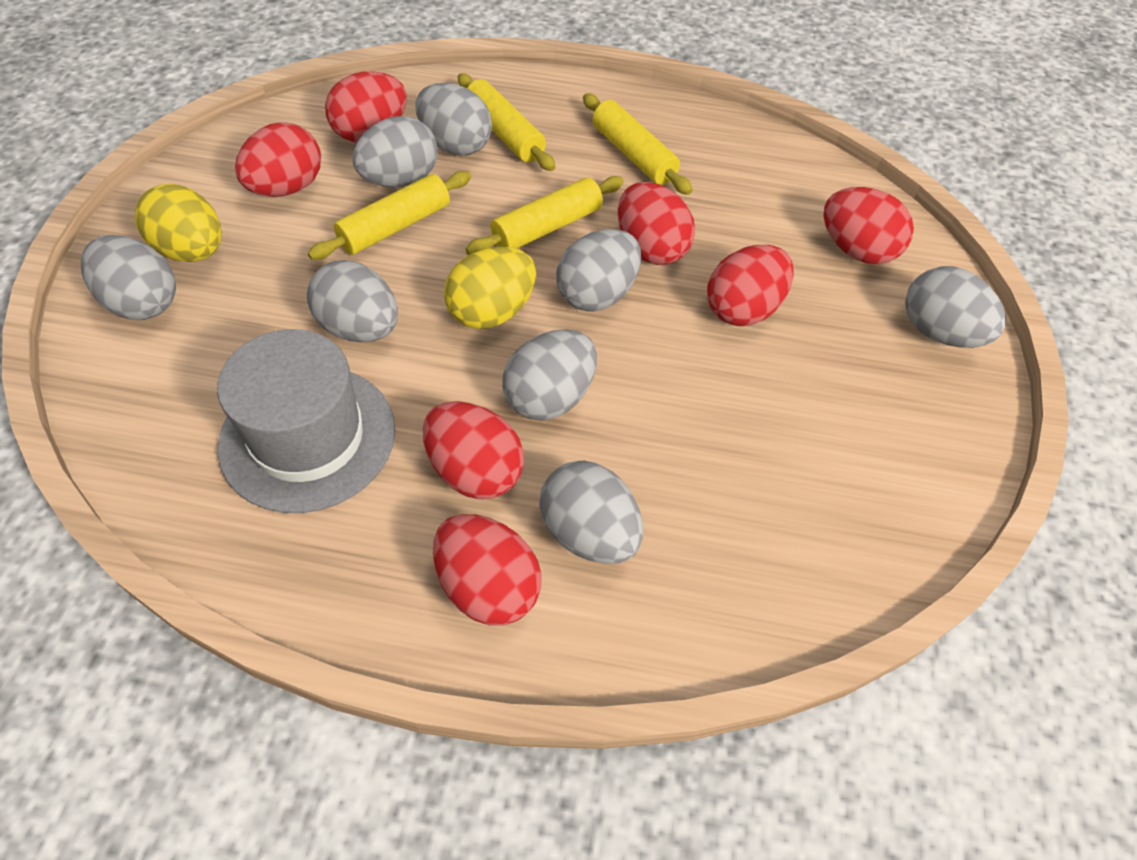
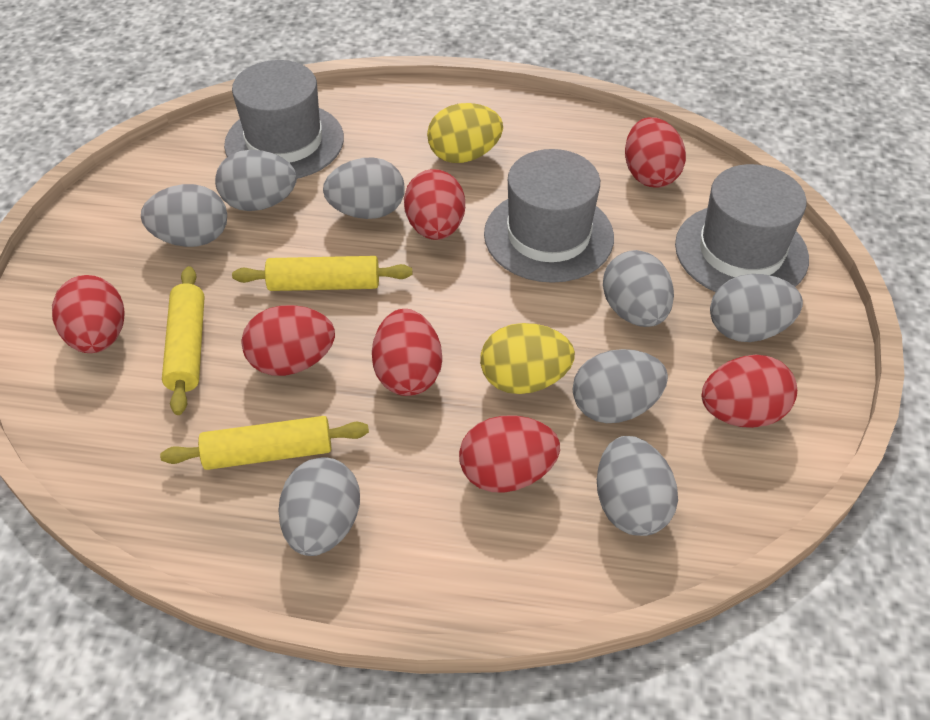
grey hat: [217,329,395,513] = 1 -> [224,60,344,179] [484,149,614,283] [675,164,809,292] = 3
yellow rolling pin: [308,171,471,260] [458,73,556,171] [465,176,624,255] [583,93,693,195] = 4 -> [160,416,369,470] [162,266,205,415] [232,256,412,291] = 3

